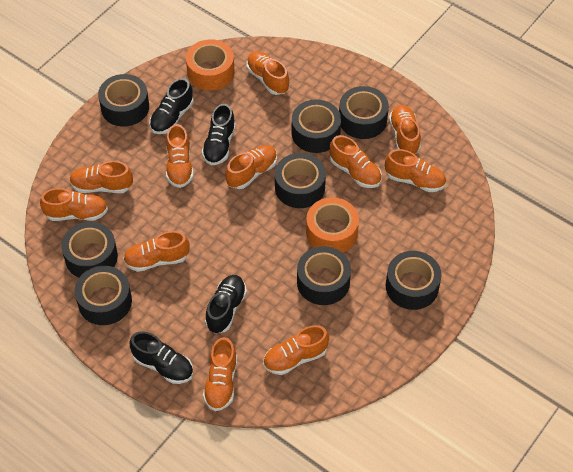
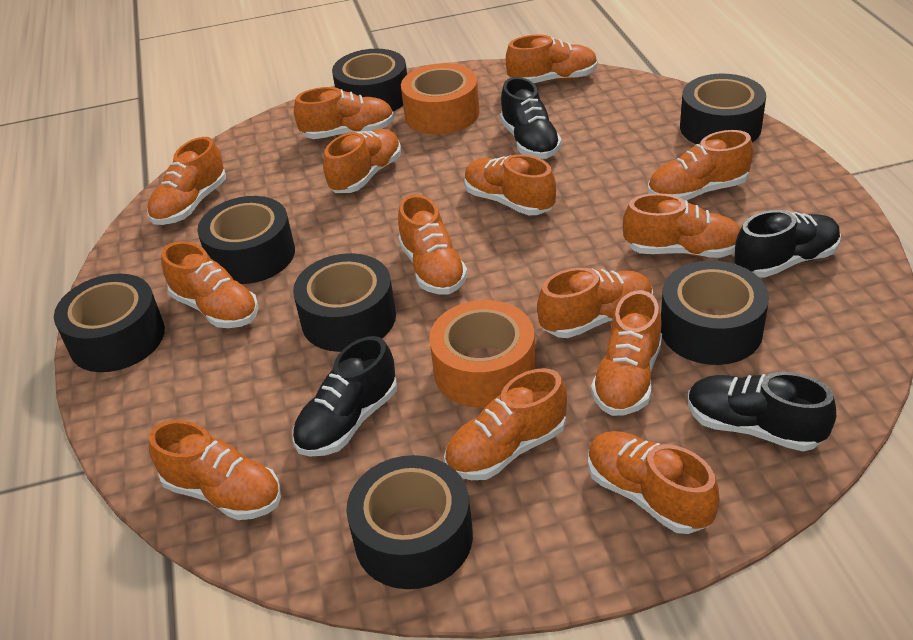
black tape: [61,222,118,278] [74,266,132,325] [98,74,149,127] [275,153,326,208] [292,100,341,153] [297,246,351,305] [339,86,389,139] [386,251,442,310] = 8 -> [54,274,165,372] [197,196,295,284] [293,253,396,352] [332,49,407,111] [346,455,473,589] [661,261,769,365] [680,74,766,144] = 7
orange shoe: [40,188,108,221] [70,161,133,193] [123,231,190,272] [166,124,194,188] [203,337,238,411] [225,145,277,189] [247,51,289,95] [263,325,329,375] [330,135,382,188] [385,149,446,192] [389,105,421,154] = 11 -> [147,137,226,225] [149,420,281,520] [161,241,258,328] [294,87,394,139] [323,129,401,193] [398,194,468,295] [444,368,567,480] [464,154,556,215] [506,35,598,83] [537,268,653,338] [588,431,720,534] [591,290,662,416] [623,193,741,258] [648,130,754,201] = 14

